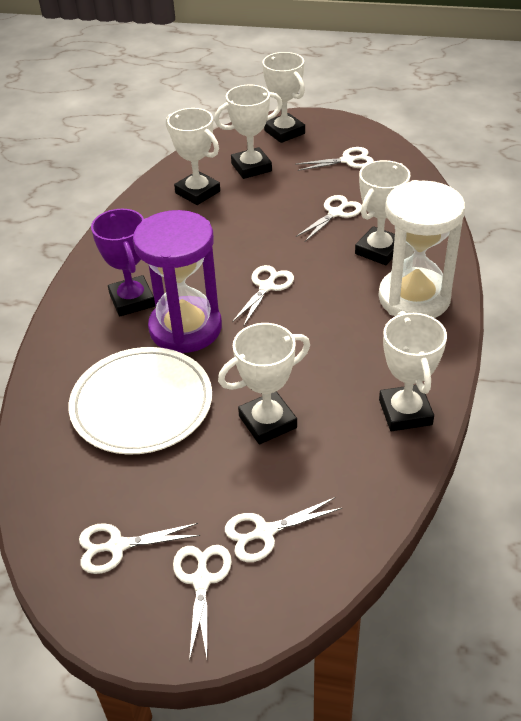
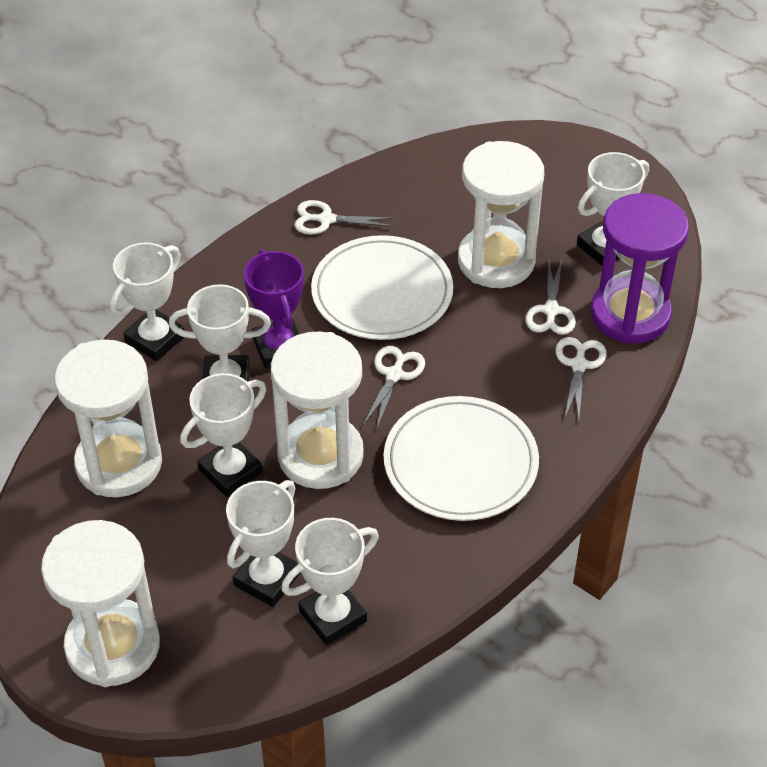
white hourglass: [379,180,465,318] = 1 -> [41,520,160,687] [54,340,162,497] [271,331,364,489] [458,141,544,288] = 4
white plate: [69,347,212,455] = 1 -> [311,235,453,340] [384,396,539,521] = 2
white scissors: [79,523,200,574] [173,545,232,661] [225,497,342,562] [232,265,294,327] [295,147,374,171] [296,195,362,242] = 6 -> [294,200,395,234] [363,346,425,431] [525,259,576,335] [555,337,607,420] = 4

